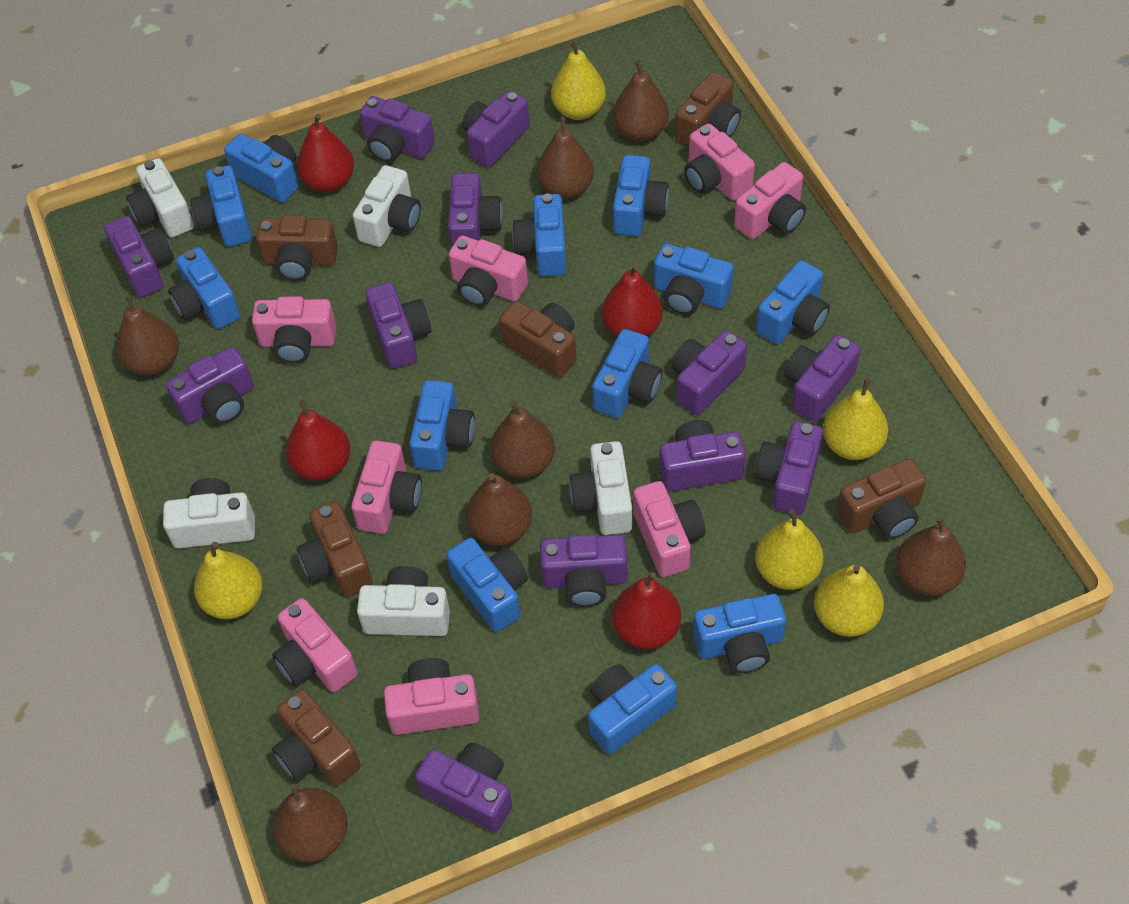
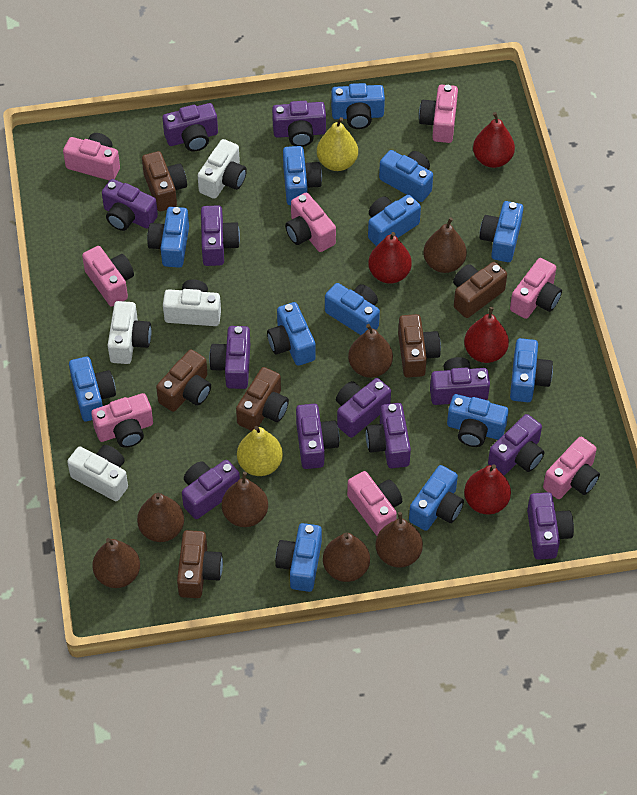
blue camera: [168,247,240,329] [190,165,252,247] [224,134,299,202] [409,380,475,471] [447,538,528,632] [512,194,566,276] [588,664,677,754] [592,329,662,418] [613,155,669,236] [654,243,733,315] [693,594,786,673] [756,260,830,344] = 12 -> [69,357,116,421] [147,207,189,268] [267,302,316,366] [275,523,322,592] [283,146,322,205] [325,283,380,335] [331,83,385,129] [368,195,421,246] [379,150,433,202] [409,465,464,531] [447,394,509,447] [480,201,523,262] [510,338,553,402] = 13
white camera: [126,158,194,238] [163,478,255,549] [353,165,421,247] [357,566,450,636] [569,441,632,535] = 5 -> [67,445,128,501] [108,301,151,364] [163,280,221,326] [198,139,247,199] = 4
yellow pear: [194,542,263,619] [551,40,606,120] [755,509,824,590] [814,564,884,637] [823,378,888,460] = 5 -> [237,426,283,476] [317,117,358,171] = 2

